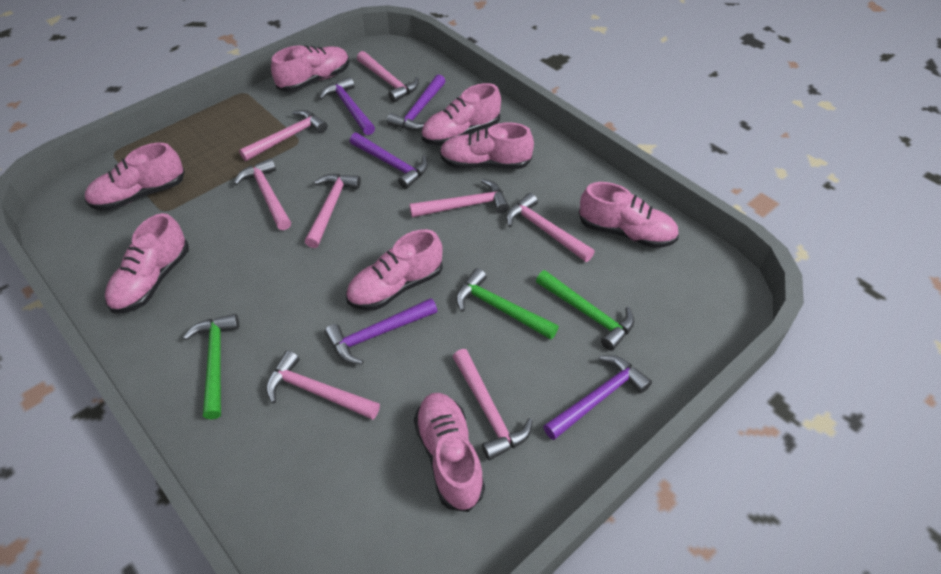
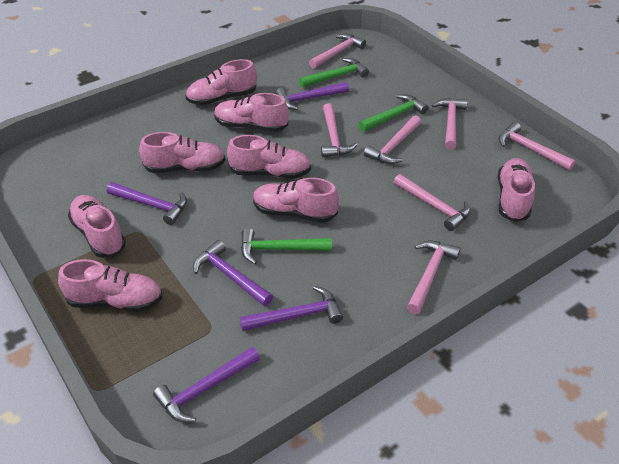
pink hammer: [234,158,291,230] [239,110,328,161] [266,350,380,420] [305,174,361,248] [357,51,419,102] [409,179,509,217] [453,349,533,460] [506,193,595,262] = 8 -> [309,34,366,69] [321,103,358,157] [364,115,421,164] [394,174,471,231] [407,241,461,314] [432,98,468,150] [499,122,576,170] = 7

